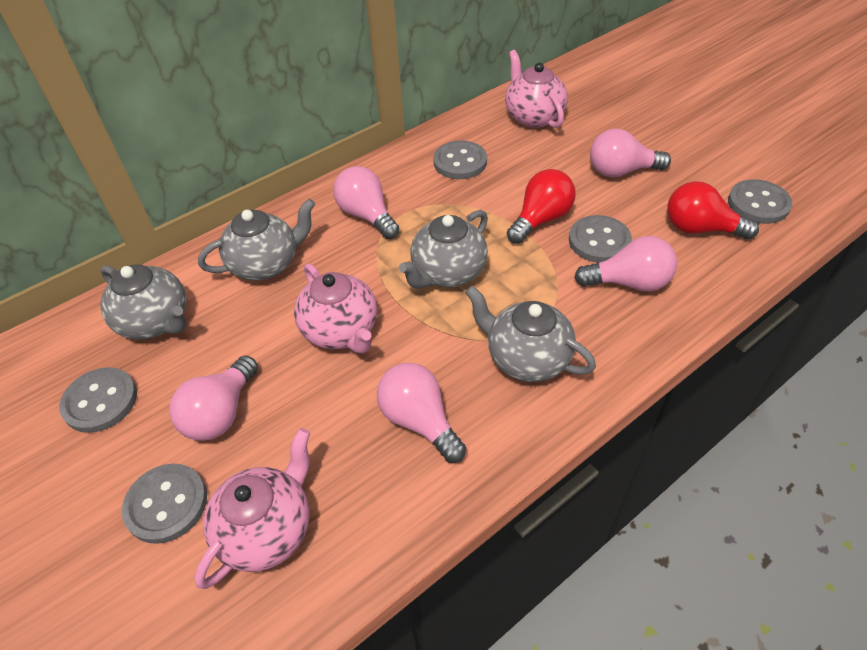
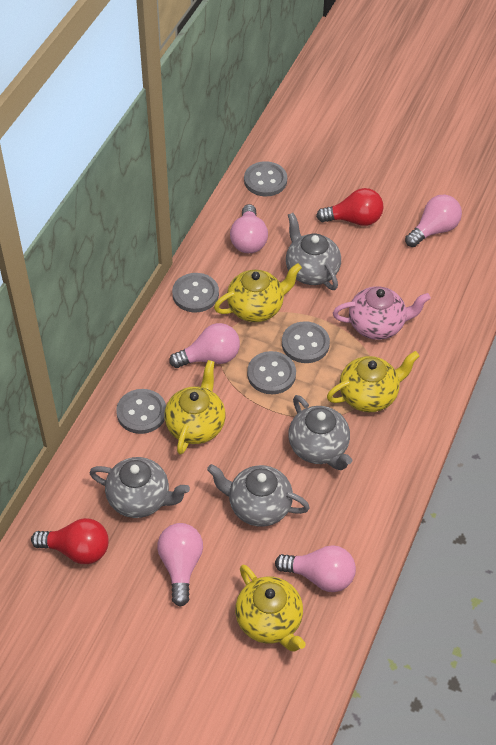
pink teapot: [194,428,310,589] [294,263,377,353] [505,50,568,128] = 3 -> [333,286,431,340] = 1
yellow teapot: none = 0 -> [164,360,226,455] [214,263,302,322] [235,565,306,652] [327,351,419,412] = 4

